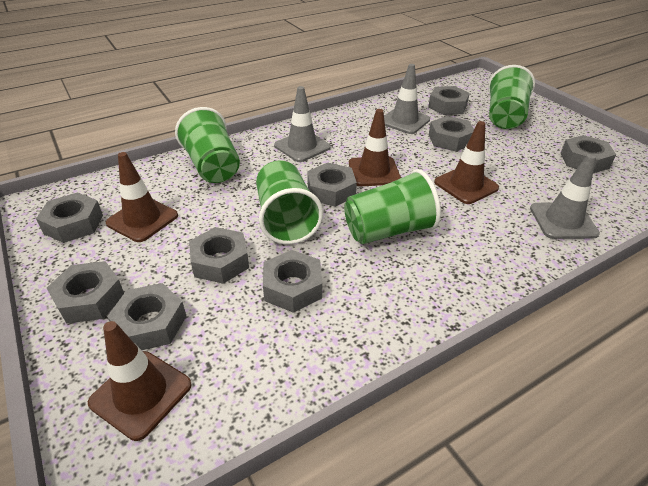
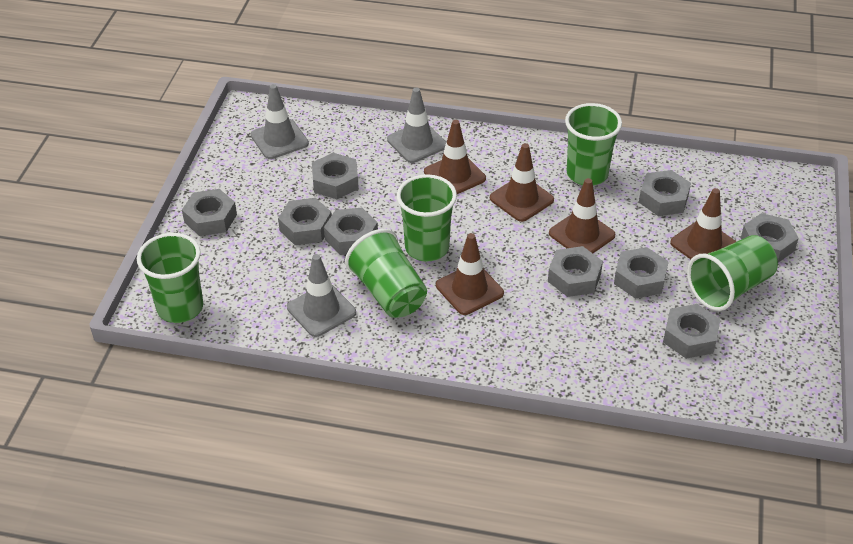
brown traffic cone: [88,321,192,441] [106,152,178,242] [349,109,401,186] [434,121,499,204] = 4 -> [424,120,486,194] [436,233,504,315] [490,143,554,222] [549,178,615,253] [670,188,737,259] = 5
green cup: [175,107,240,183] [256,160,323,244] [344,169,441,244] [488,65,535,129] = 4 -> [137,233,203,323] [345,229,427,318] [397,174,457,261] [565,103,622,186] [687,235,778,311] = 5

